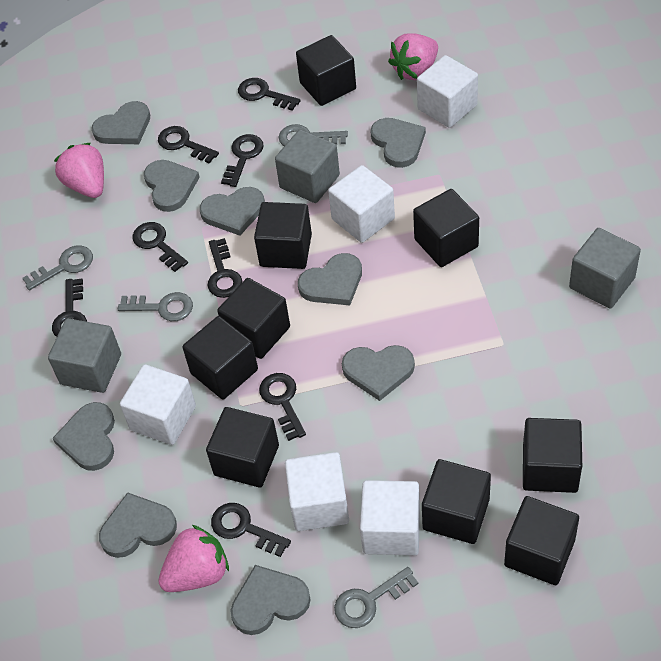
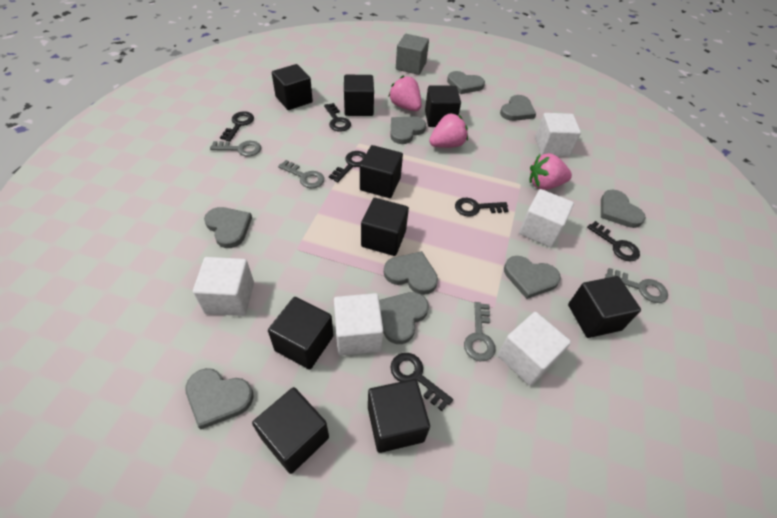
black key: [52,278,87,337] [133,222,188,272] [158,126,219,163] [207,238,242,298] [211,503,291,557] [221,134,264,187] [238,78,301,111] [259,373,306,441] = 8 -> [220,111,254,141] [324,103,351,132] [329,151,366,182] [390,353,453,411] [455,198,509,217] [587,221,640,262] = 6
grey cube: [48,318,121,393] [275,130,340,203] [569,228,641,309] = 3 -> [396,34,429,75] = 1

